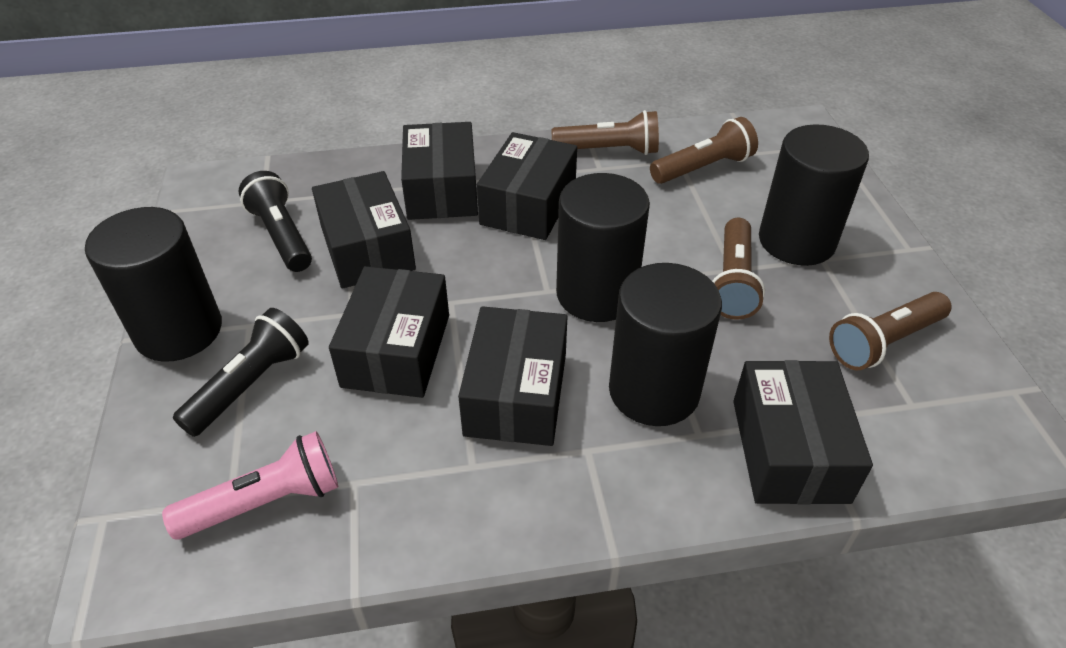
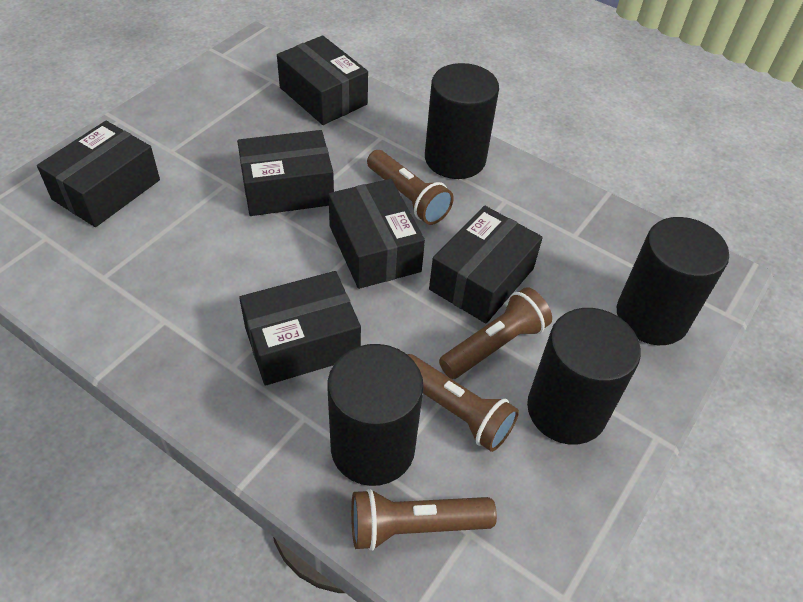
black flashlight: [173,308,309,437] [238,171,312,272] = 2 -> none = 0
pink flashlight: [162,431,338,540] = 1 -> none = 0

